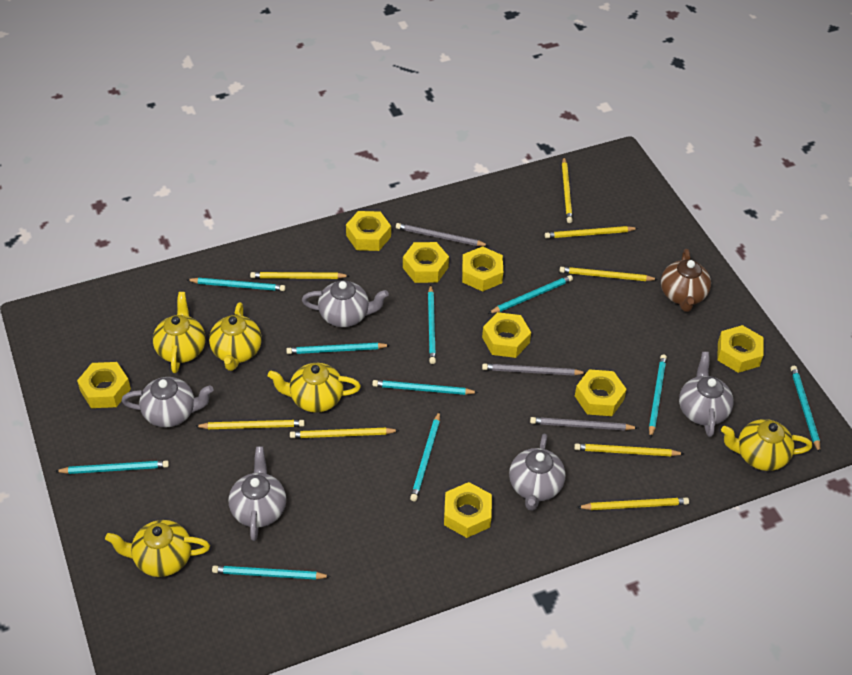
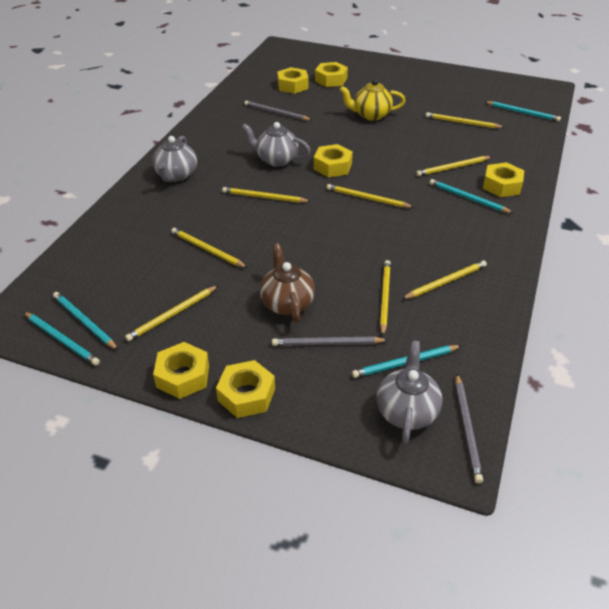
grey teapot: [121,377,214,428] [229,446,286,541] [302,280,389,327] [509,434,565,511] [679,352,734,437] = 5 -> [153,136,197,182] [242,122,311,167] [377,340,442,443] = 3
turquoise pencil: [55,460,169,474] [186,278,286,291] [212,565,331,580] [286,343,390,354] [372,380,478,395] [410,411,440,501] [428,285,436,364] [488,275,573,314] [649,355,667,439] [790,366,821,453] = 10 -> [24,312,100,366] [53,292,118,350] [352,345,462,378] [429,179,513,213] [485,101,561,122] = 5
yellow nut: [77,362,131,408] [346,211,391,251] [403,242,449,283] [444,482,492,538] [462,246,503,292] [482,312,531,358] [575,369,627,416] [717,325,763,373] = 8 -> [153,342,209,399] [216,360,275,418] [277,67,308,94] [314,144,353,177] [315,62,348,87] [483,162,524,197] = 6
yellow teapot: [105,520,210,577] [153,292,206,373] [209,302,262,371] [268,363,361,413] [721,419,812,471] = 5 -> [340,79,405,121] = 1

